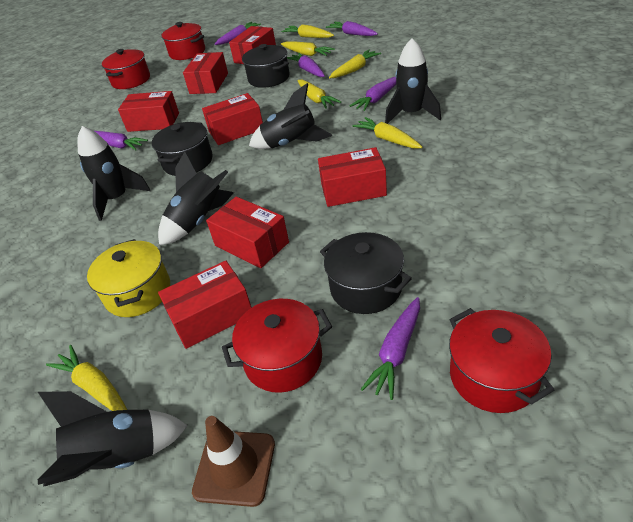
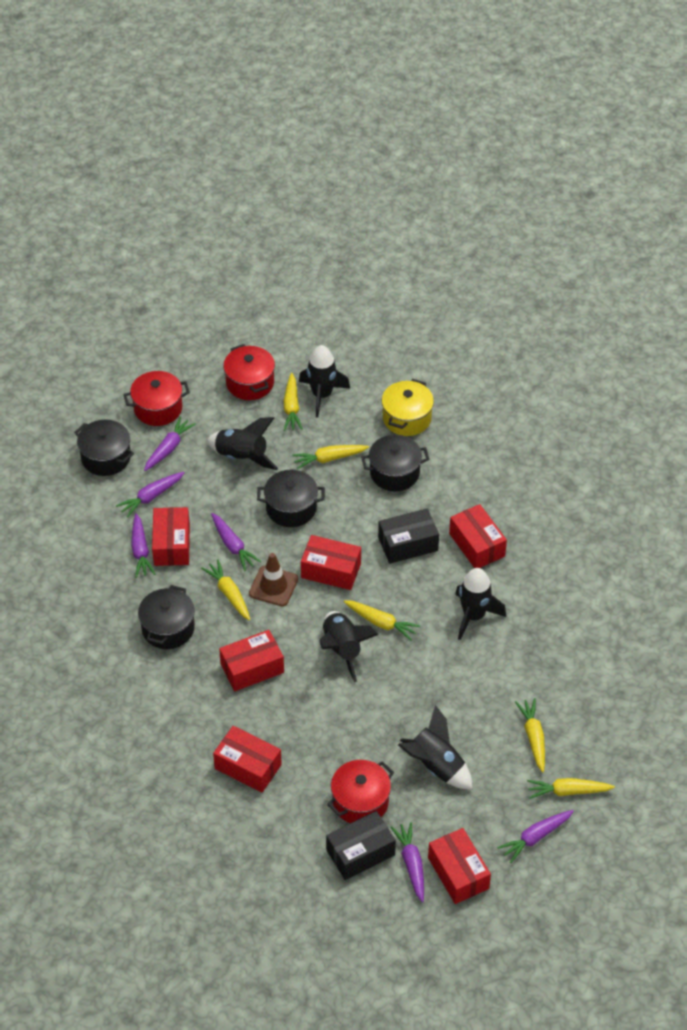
black box: none = 0 -> [326,811,396,880] [378,508,439,564] = 2
black pot: [152,122,213,176] [242,44,290,88] [320,232,412,314] = 3 -> [74,420,134,476] [138,585,195,649] [257,470,325,527] [361,435,429,491] = 4
red box: [118,91,179,132] [158,261,252,349] [183,52,228,94] [202,93,263,145] [206,197,289,268] [229,26,276,64] [318,147,387,207] = 7 -> [152,507,190,566] [213,726,282,793] [219,630,284,691] [301,535,361,590] [428,828,491,904] [449,504,507,568] = 6
red pot: [102,49,150,89] [161,22,205,60] [222,299,332,393] [449,308,554,413] = 4 -> [123,371,190,426] [223,344,275,400] [327,760,394,823] = 3

